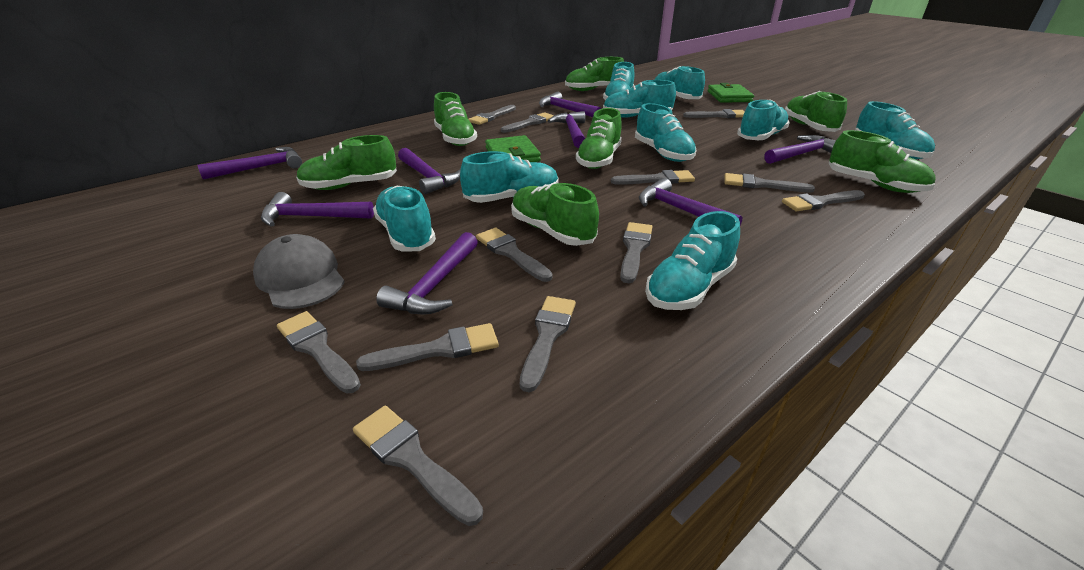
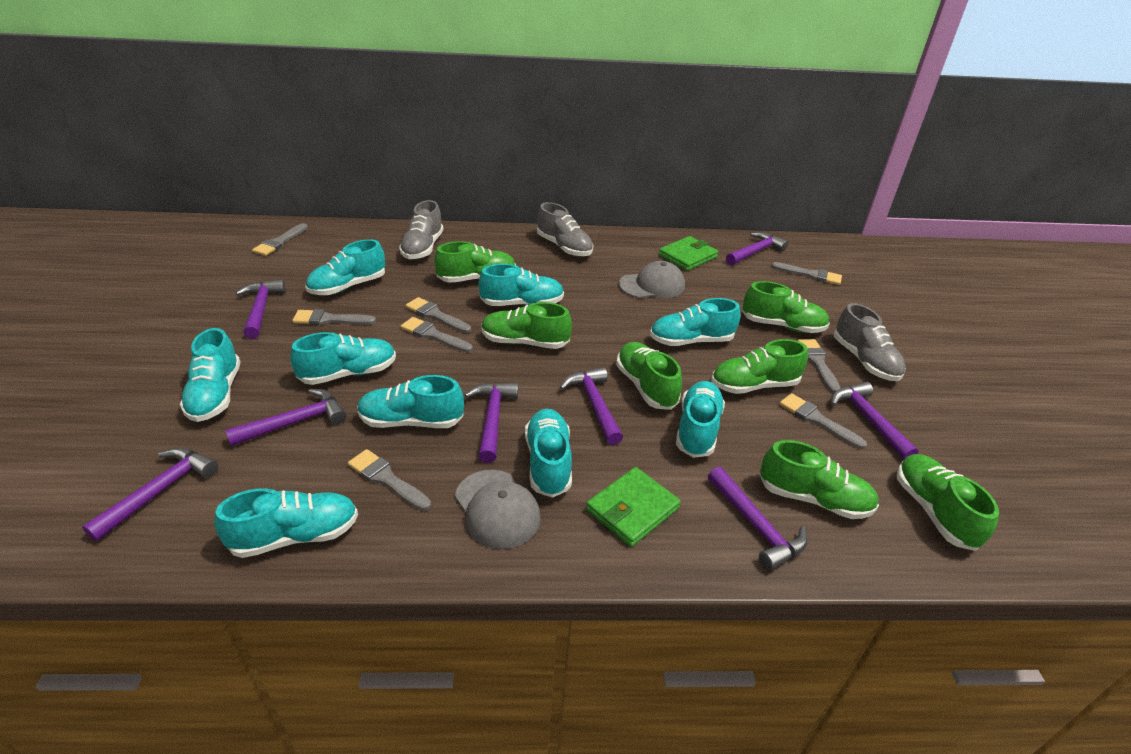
grey brush: [277,311,361,394] [353,405,483,526] [356,323,499,371] [468,105,516,125] [476,228,553,282] [501,112,554,133] [520,296,576,392] [611,170,695,185] [620,222,652,283] [683,109,745,118] [724,173,815,192] [782,190,865,212] = 12 -> [252,223,308,256] [292,309,376,325] [348,449,431,511] [401,317,473,352] [405,297,471,333] [771,262,842,285] [779,393,867,449] [797,339,841,393] = 8
grey cap: [253,234,345,309] = 1 -> [455,470,541,549] [619,261,685,298] = 2
grey shoe: none = 0 -> [399,200,443,259] [537,202,593,256] [834,303,906,381] = 3

